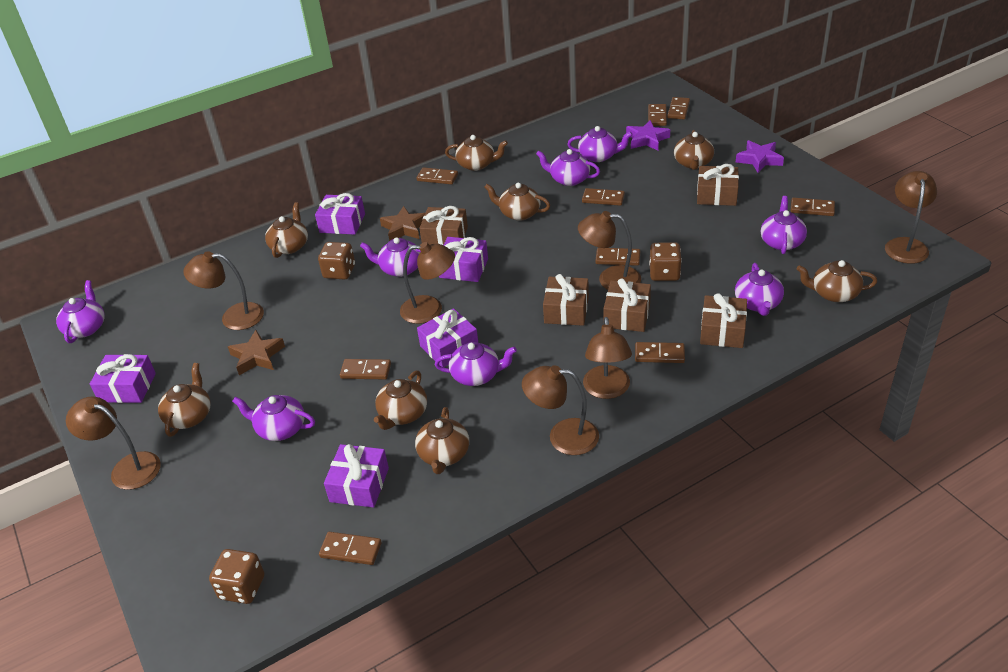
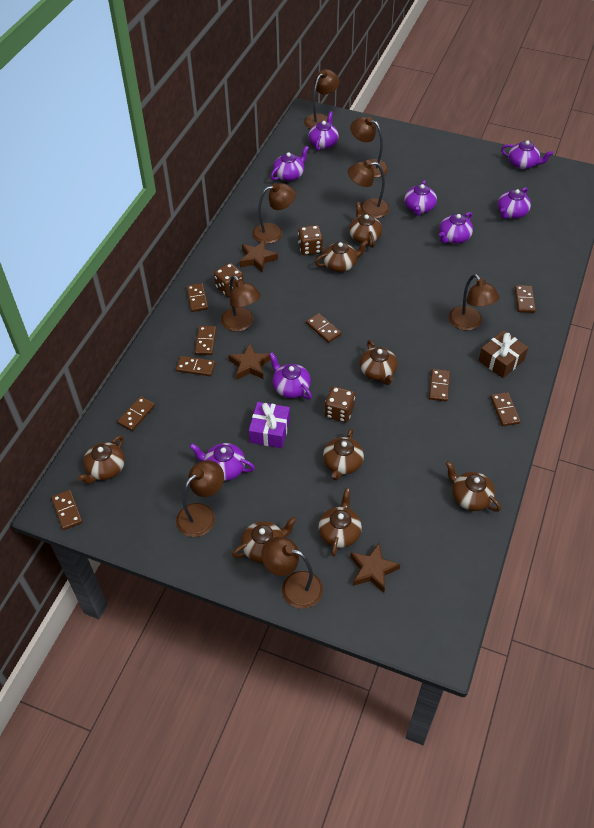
brown gift: [419,206,468,245] [543,274,589,326] [603,278,651,332] [697,164,739,206] [700,293,747,348] = 5 -> [478,330,528,378] = 1
brown lamp: [66,397,161,490] [183,251,264,330] [400,242,455,324] [522,365,599,455] [578,211,641,290] [583,317,632,399] [885,171,937,264] = 7 -> [176,460,224,537] [221,275,261,332] [252,183,296,244] [261,537,323,609] [304,69,339,129] [348,160,390,218] [350,117,388,178] [449,274,499,331] = 8
brown star: [228,330,285,375] [380,206,425,241] = 2 -> [228,343,271,380] [240,240,278,273] [350,543,400,593] = 3
purple gift: [90,354,156,403] [315,193,365,235] [324,444,389,508] [417,308,478,367] [439,237,488,282] = 5 -> [249,402,290,448] = 1
purple star: [626,120,670,150] [736,140,784,173] = 2 -> none = 0

